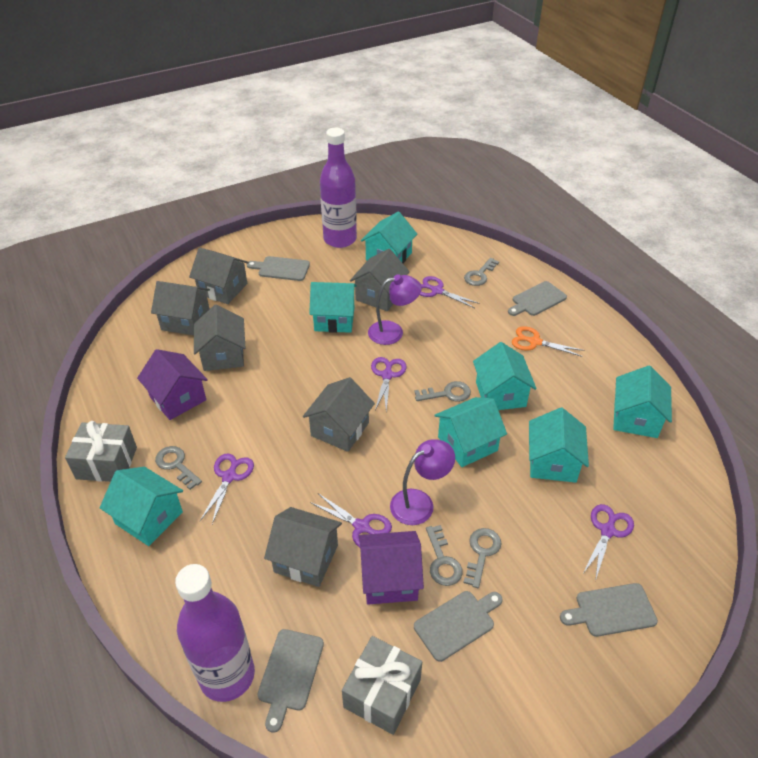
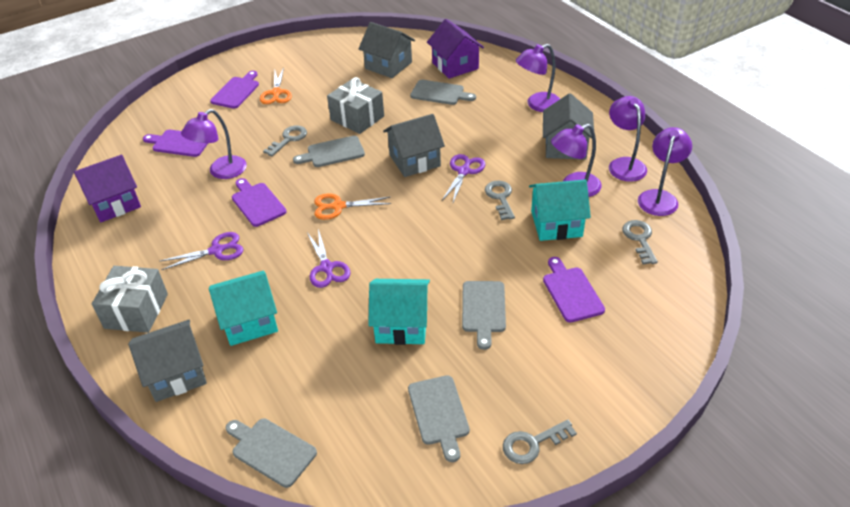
grey house: [151,281,210,335] [189,248,249,304] [194,305,245,371] [264,507,342,587] [303,377,375,452] [350,249,410,311] = 6 -> [128,320,207,402] [359,22,415,78] [383,114,445,177] [543,93,594,160] = 4
grey key: [155,446,202,490] [414,381,471,402] [426,525,463,586] [463,528,502,588] [464,258,499,286] = 5 -> [263,126,307,157] [485,181,515,220] [503,420,577,464] [623,220,658,264] = 4
orange scissors: [512,326,584,357] = 1 -> [260,67,292,104] [314,194,391,220] = 2
purple bottle: [175,564,255,702] [320,128,357,248] = 2 -> none = 0
purple cutting board: none = 0 -> [143,130,208,157] [210,71,259,109] [232,178,287,227] [543,257,605,323] = 4
purple lamp: [368,274,422,345] [390,439,455,525] = 2 -> [181,109,247,179] [516,44,560,112] [551,124,602,197] [609,96,647,182] [638,127,692,216] = 5
purple scissors: [200,453,254,524] [310,493,392,548] [371,357,407,411] [420,276,480,308] [582,504,634,581] = 5 -> [160,232,244,270] [307,229,351,288] [442,154,485,202] = 3
turquoise house: [100,467,183,546] [309,282,357,333] [361,211,417,263] [434,397,507,467] [473,342,537,410] [529,408,589,483] [613,366,672,438] = 7 -> [209,271,278,346] [368,279,430,345] [529,179,591,241] = 3

